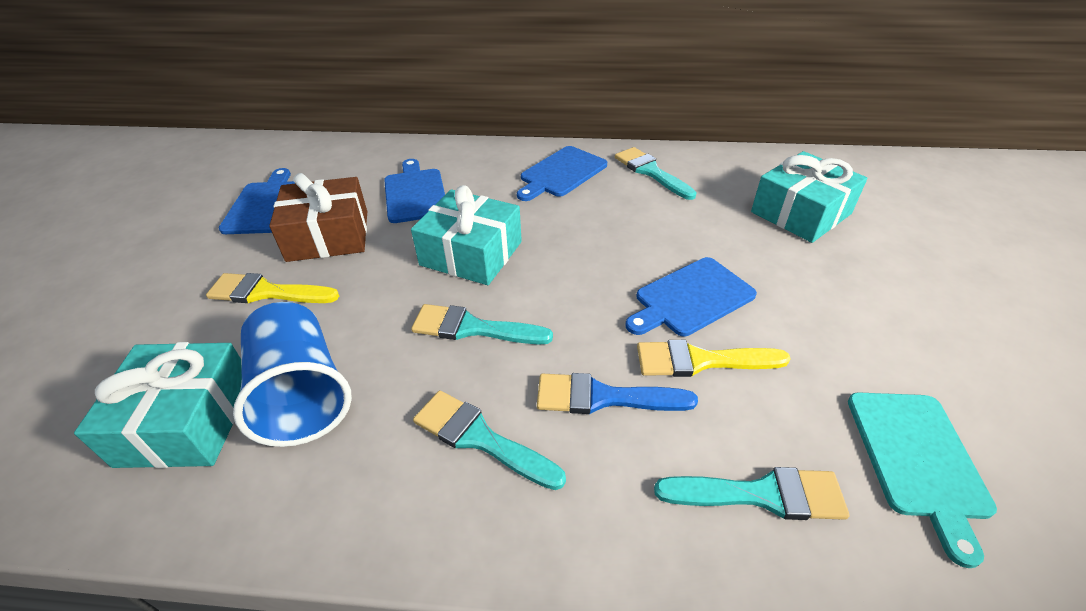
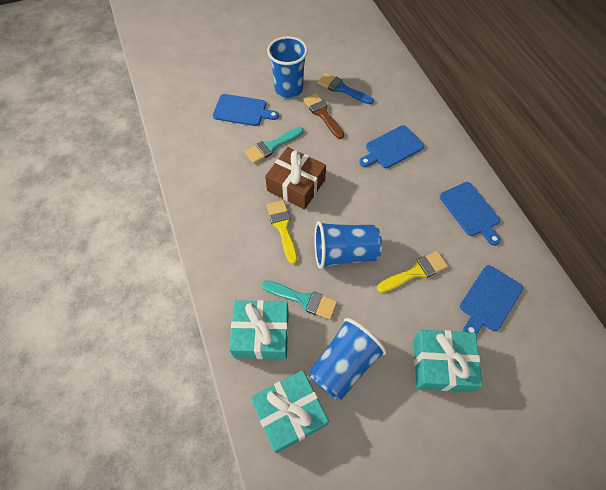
blue cup: [233,302,352,447] = 1 -> [267,36,308,98] [309,318,387,401] [314,221,382,269] = 3
brown brush: none = 0 -> [303,93,344,139] = 1
turquoise brush: [411,304,553,345] [413,390,566,490] [615,147,697,200] [654,467,850,520] = 4 -> [245,127,304,164] [261,280,337,320] = 2
turquoise cutting board: [848,392,997,568] = 1 -> none = 0

